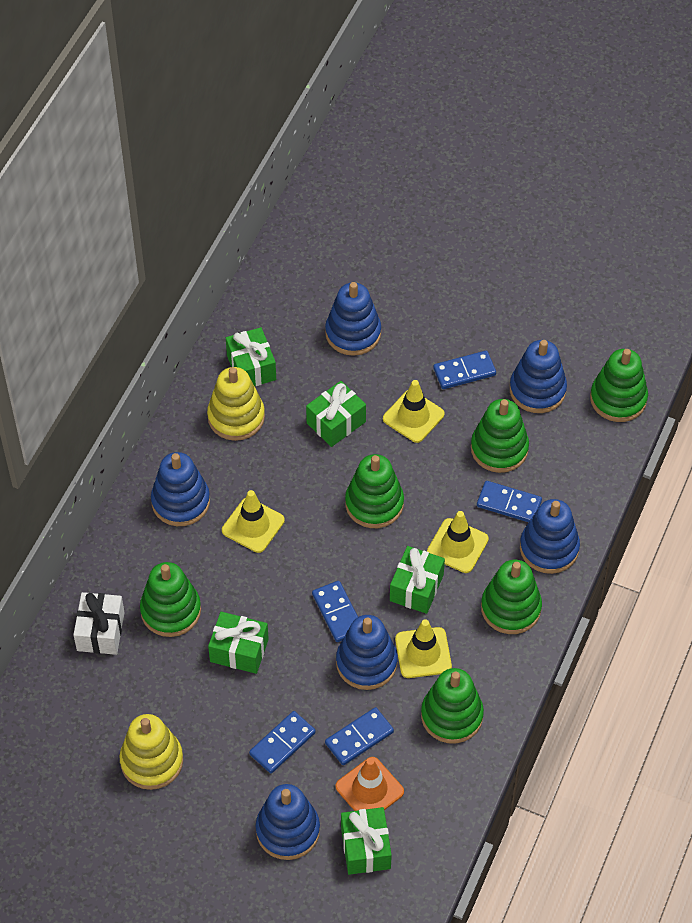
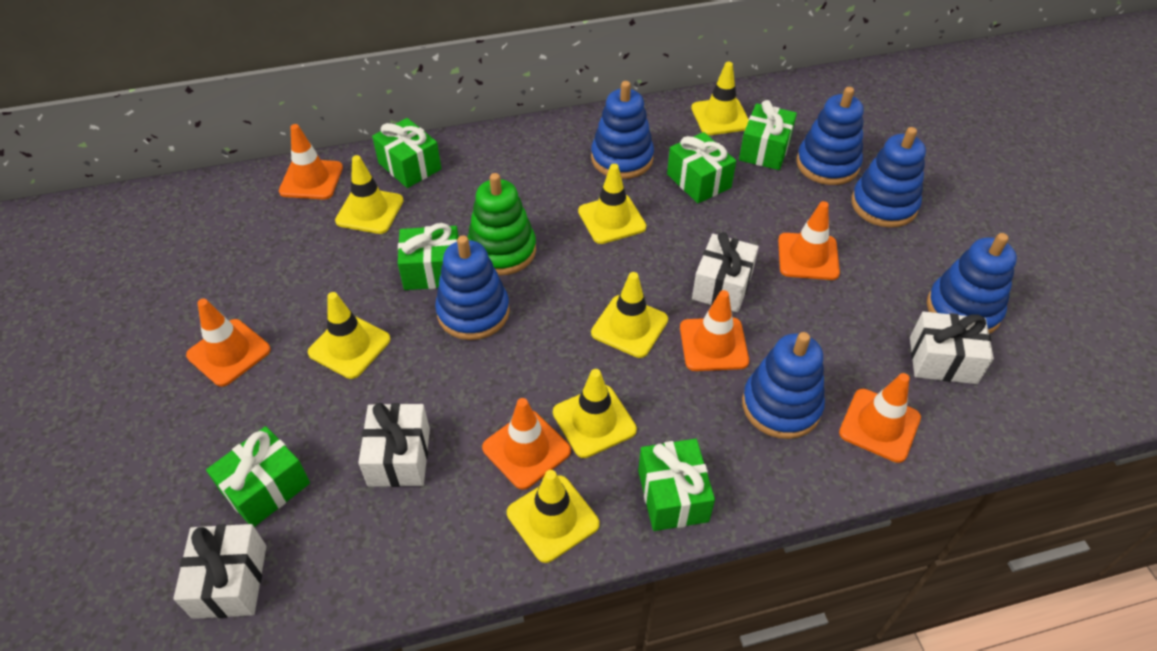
blue domino: [249,711,316,773] [312,581,358,642] [325,707,394,765] [433,351,496,389] [477,481,542,522] = 5 -> none = 0
green gift: [208,612,269,674] [226,327,276,386] [306,381,366,447] [341,807,392,875] [390,546,445,614] = 5 -> [206,426,310,527] [372,118,441,188] [398,223,459,290] [638,439,715,531] [667,132,736,203] [739,100,797,170] = 6
green stacking toy: [140,562,201,637] [345,454,404,528] [421,668,484,743] [471,399,529,473] [481,560,542,634] [590,349,648,422] = 6 -> [467,173,536,275] = 1
orange traffic cone: [335,757,404,811] = 1 -> [186,299,271,387] [279,124,343,200] [482,398,571,490] [680,290,749,371] [778,201,840,280] [839,373,921,463] = 6
white gift: [73,592,125,655] = 1 -> [173,524,266,619] [358,403,430,487] [692,232,759,312] [910,311,994,384] = 4
yellow stacking toy: [119,714,183,790] [207,367,265,441] = 2 -> none = 0
yellow traffic cone: [222,490,285,553] [383,380,445,443] [395,619,452,678] [427,511,489,573] = 4 -> [308,292,391,379] [335,155,404,234] [507,470,600,563] [553,369,637,458] [578,164,646,244] [591,272,668,358] [691,62,749,135] = 7

